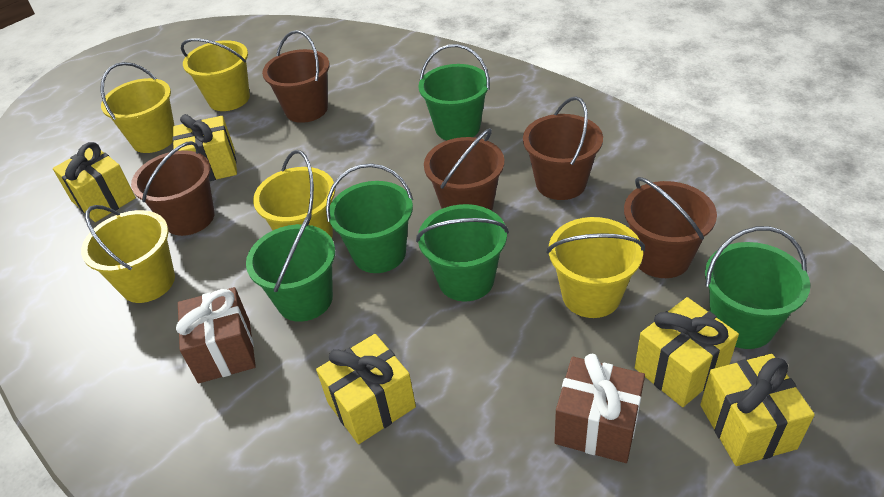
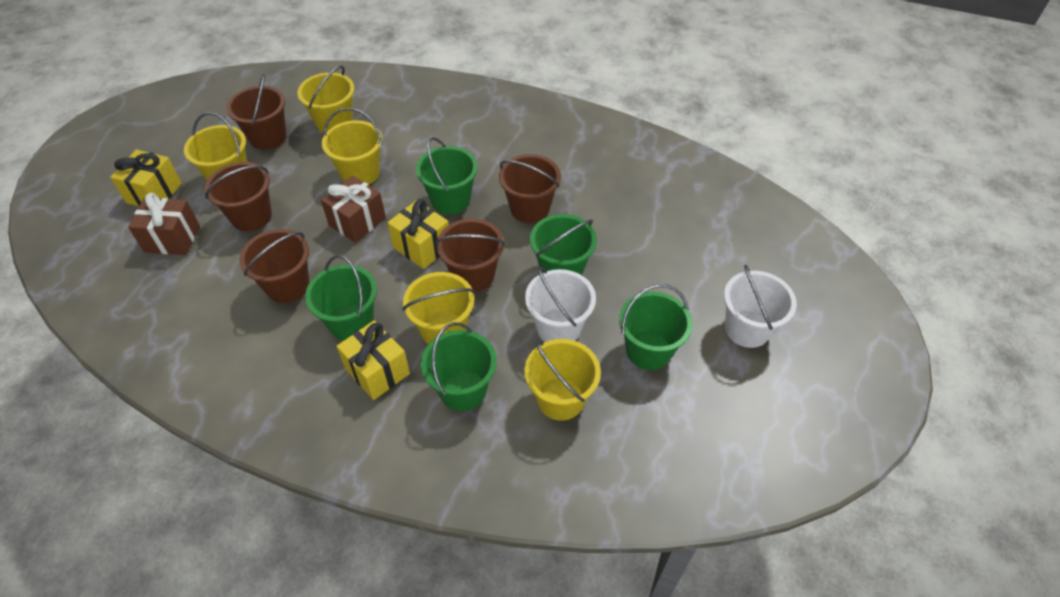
white bucket: none = 0 -> [525,266,596,342] [724,265,797,348] = 2
yellow gift: [53,142,136,222] [172,114,237,181] [316,334,416,444] [635,297,739,407] [700,354,815,466] = 5 -> [110,150,182,206] [337,320,410,400] [388,199,449,269] = 3

